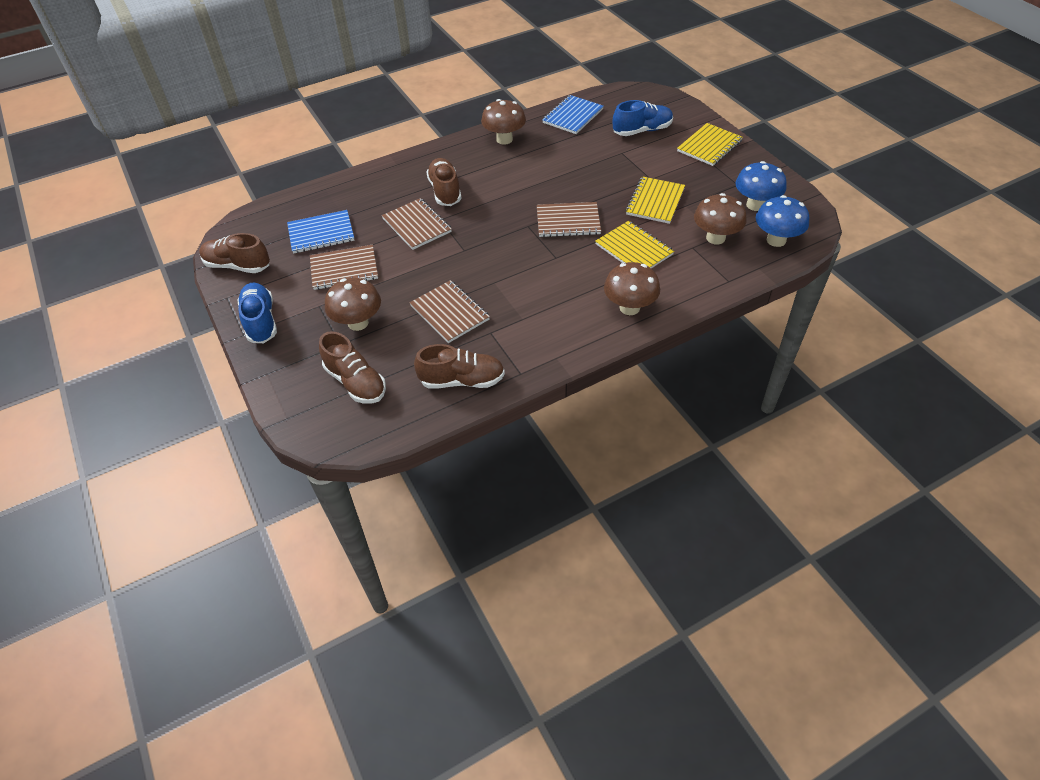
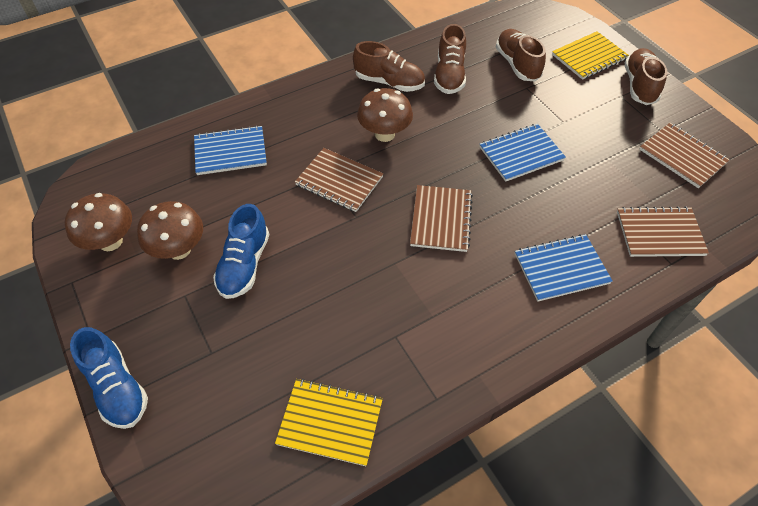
blue mushroom: [735,161,787,211] [756,195,809,247] = 2 -> none = 0
blue notebook: [287,210,354,254] [542,95,604,134] = 2 -> [194,125,267,175] [480,124,566,182] [515,234,613,302] = 3
brown mushroom: [325,278,381,331] [481,99,526,145] [604,262,660,315] [694,193,747,244] = 4 -> [65,193,132,251] [137,201,203,260] [357,88,413,142] = 3
yellow notebook: [595,221,674,268] [625,176,685,224] [677,123,743,166] = 3 -> [275,379,383,466] [552,31,629,80] = 2

